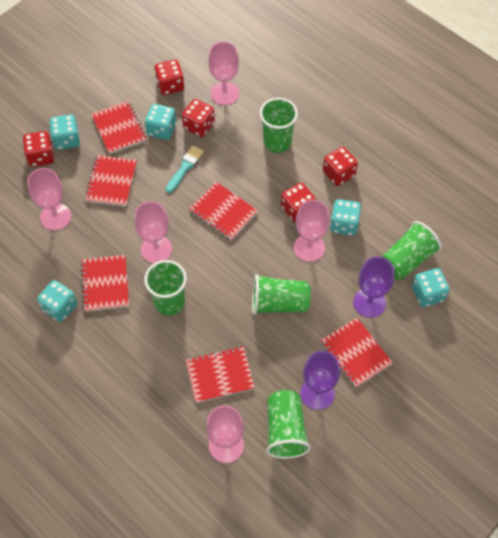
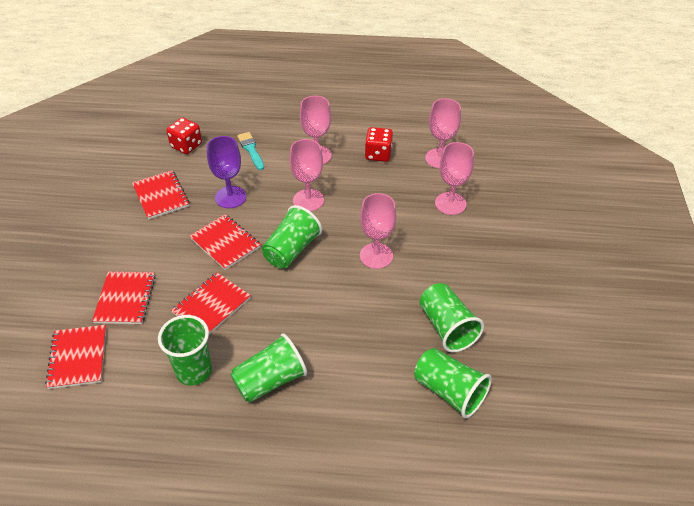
purple goblet: [300,351,340,410] [353,257,394,318] = 2 -> [207,136,246,208] = 1
red dice: [23,131,54,167] [155,59,184,95] [182,99,215,137] [281,183,316,223] [323,147,358,186] = 5 -> [166,117,202,154] [365,127,393,162] = 2
red notebook: [81,255,129,312] [85,155,137,207] [91,101,147,154] [186,346,255,403] [189,182,258,240] [321,318,393,388] = 6 -> [45,325,106,389] [92,272,156,324] [132,170,190,220] [171,273,251,334] [190,214,261,270] = 5
turquoise dice: [37,280,77,322] [49,114,80,150] [145,104,176,140] [330,199,361,236] [412,268,450,307] = 5 -> none = 0

